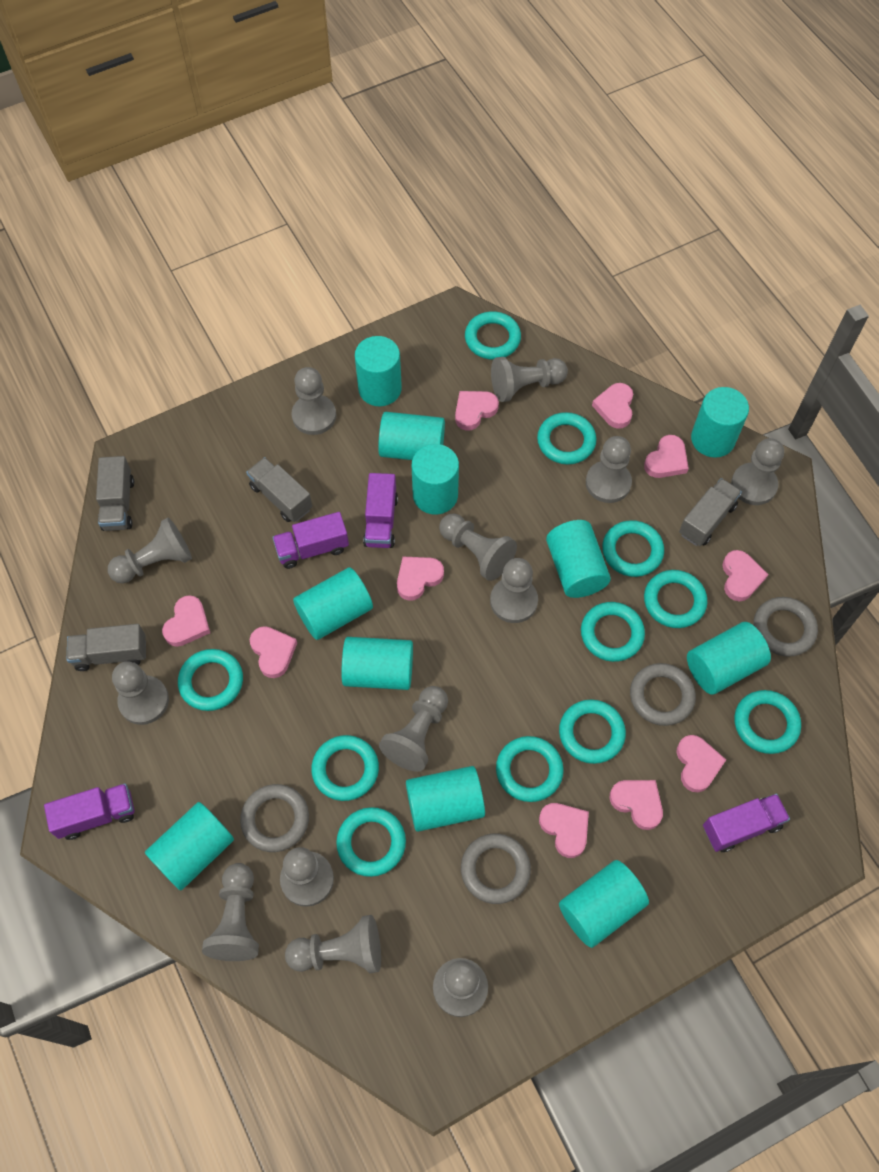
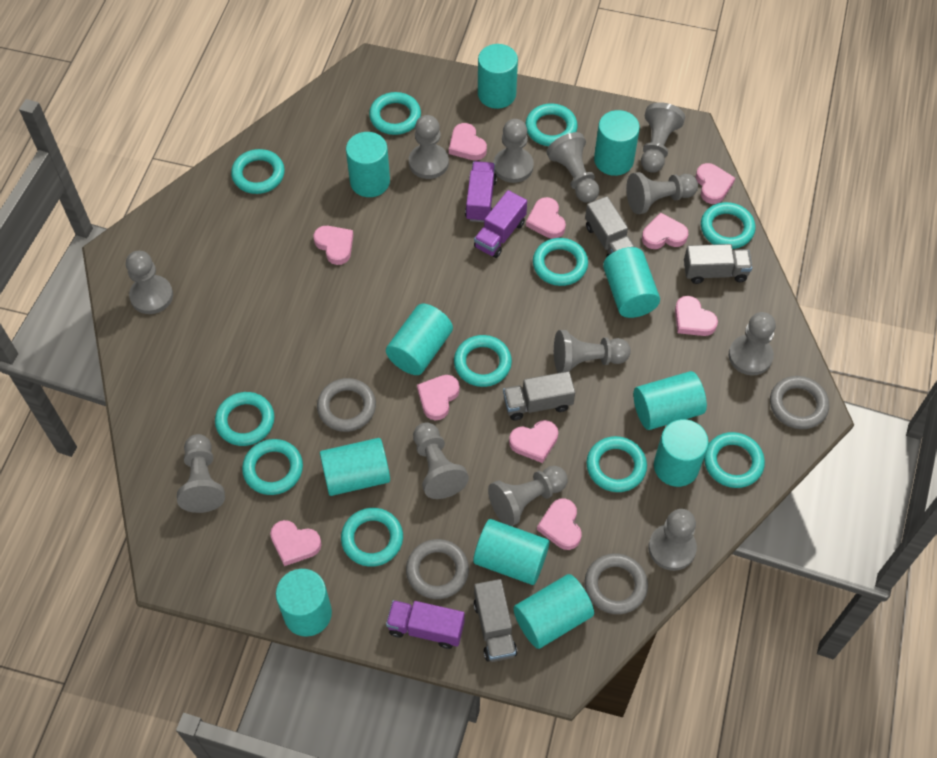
grey pawn: [108,518,192,583] [112,661,169,725] [202,863,259,961] [280,847,334,907] [285,915,381,973] [291,367,336,435] [379,686,448,772] [433,958,488,1017] [439,513,517,581] [490,558,538,623] [491,357,568,402] [586,436,632,503] [731,438,784,505] = 13 -> [126,251,173,314] [177,434,225,513] [409,115,449,179] [413,422,469,499] [488,466,568,526] [494,119,534,183] [546,132,600,202] [554,330,631,373] [626,172,698,214] [641,102,685,172] [649,509,697,571] [729,312,776,376] = 12
purple truck: [44,783,134,840] [272,512,349,569] [363,473,398,548] [703,794,790,852] = 4 -> [386,600,465,649] [465,161,497,222] [474,190,527,258] = 3

